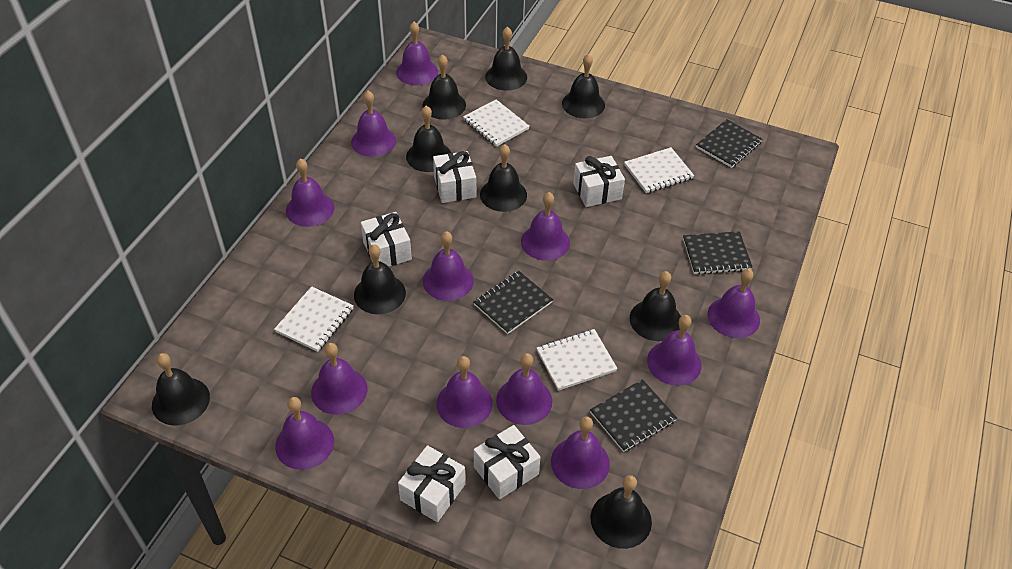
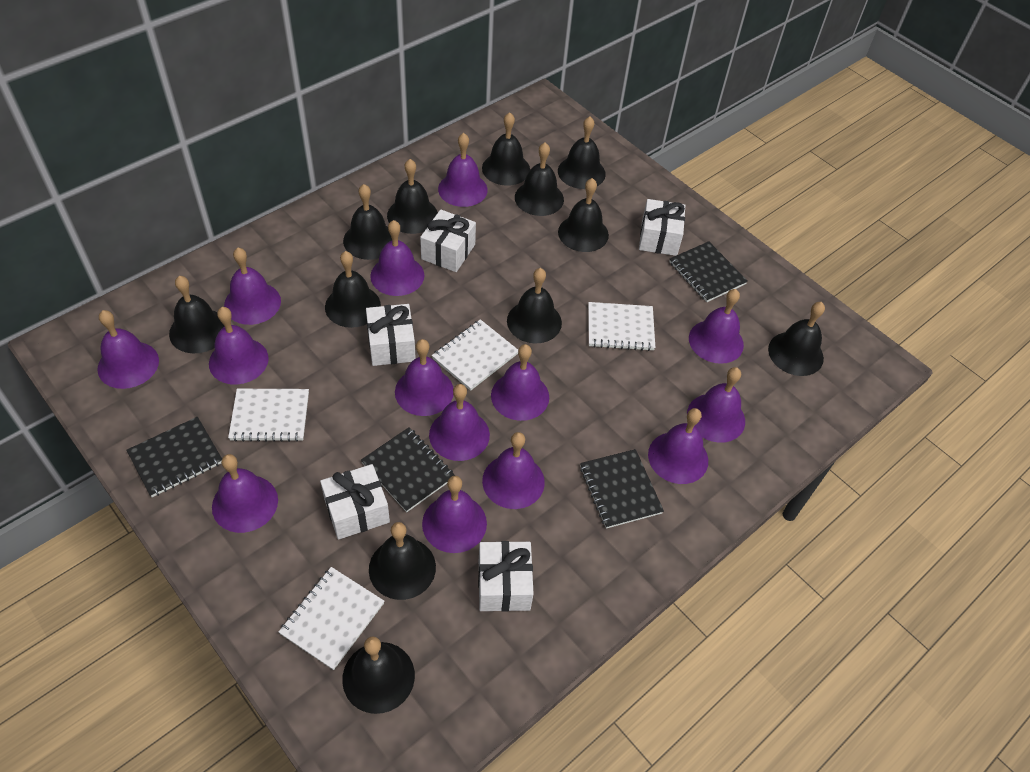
black bell: [152,353,210,426] [354,244,406,314] [406,106,451,172] [423,54,466,120] [480,144,527,212] [485,26,527,91] [562,54,605,118] [590,475,652,549] [630,271,681,341] = 9 -> [169,276,225,353] [325,251,381,328] [342,637,415,714] [343,184,392,260] [369,522,436,600] [387,159,438,234] [482,112,530,186] [507,268,562,343] [515,142,564,216] [558,117,606,189] [558,178,609,252] [768,302,825,376] = 12
purple bell: [275,397,334,470] [286,158,334,227] [311,343,367,415] [351,91,396,157] [396,22,438,85] [423,231,474,301] [436,356,493,428] [496,353,552,425] [521,192,570,261] [551,416,610,489] [647,315,702,386] [707,269,760,338] = 12 -> [97,310,159,389] [209,307,269,385] [212,454,278,533] [224,248,281,325] [370,220,425,296] [395,339,453,416] [422,476,487,553] [429,384,490,461] [438,133,488,207] [482,432,545,509] [491,344,549,421] [648,408,708,484] [687,367,745,443] [689,289,744,364] = 14

